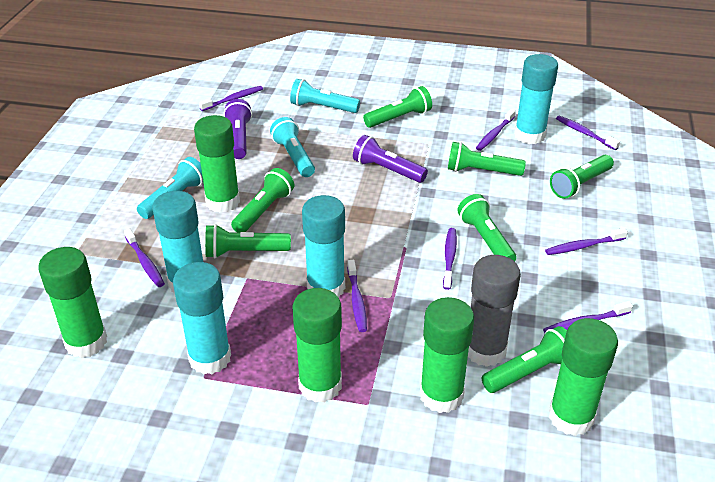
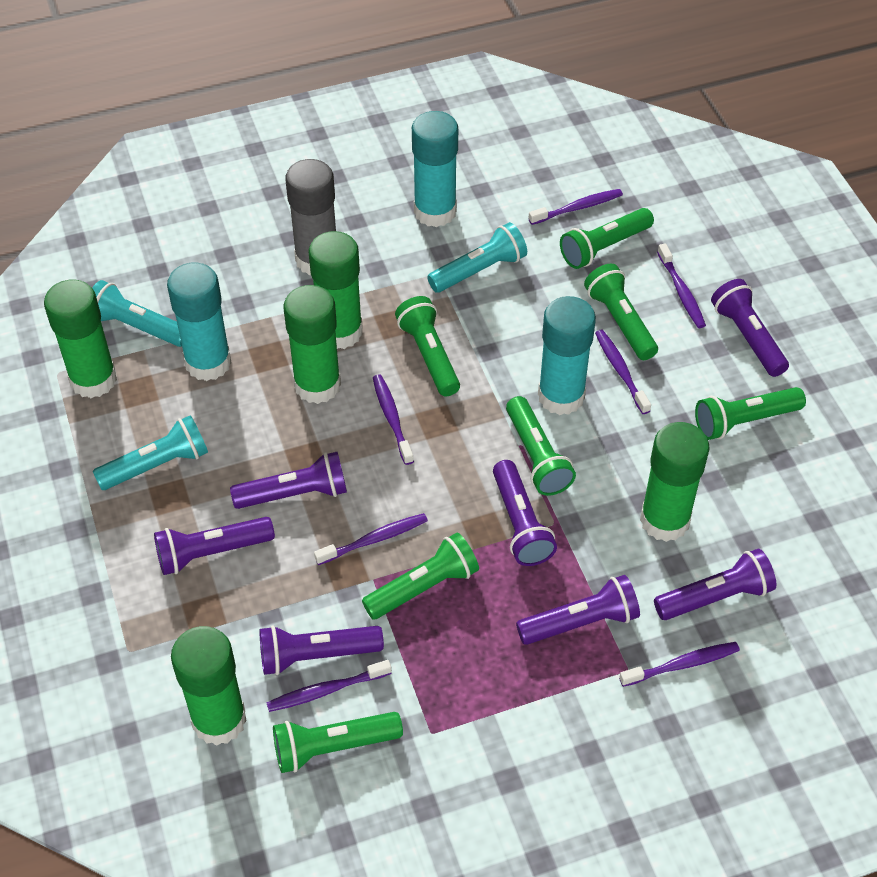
purple flashlight: [224,99,252,159] [353,135,428,183] = 2 -> [154,517,275,575] [230,452,347,509] [259,625,384,675] [493,460,557,566] [516,575,640,645] [654,549,776,620] [711,279,789,377] = 7
purple toothbrush: [124,228,165,287] [199,86,263,111] [347,260,367,332] [443,228,457,290] [476,109,516,151] [543,301,633,333] [545,228,628,255] [556,116,620,150] = 8 -> [266,660,392,712] [314,513,428,565] [373,374,414,465] [529,189,623,225] [595,329,651,414] [619,642,740,687] [657,243,706,328] = 7
turquoise glue stick: [152,191,203,293] [173,262,231,374] [302,195,345,298] [514,54,558,144] = 4 -> [167,263,232,381] [412,111,458,227] [538,296,596,415] = 3

